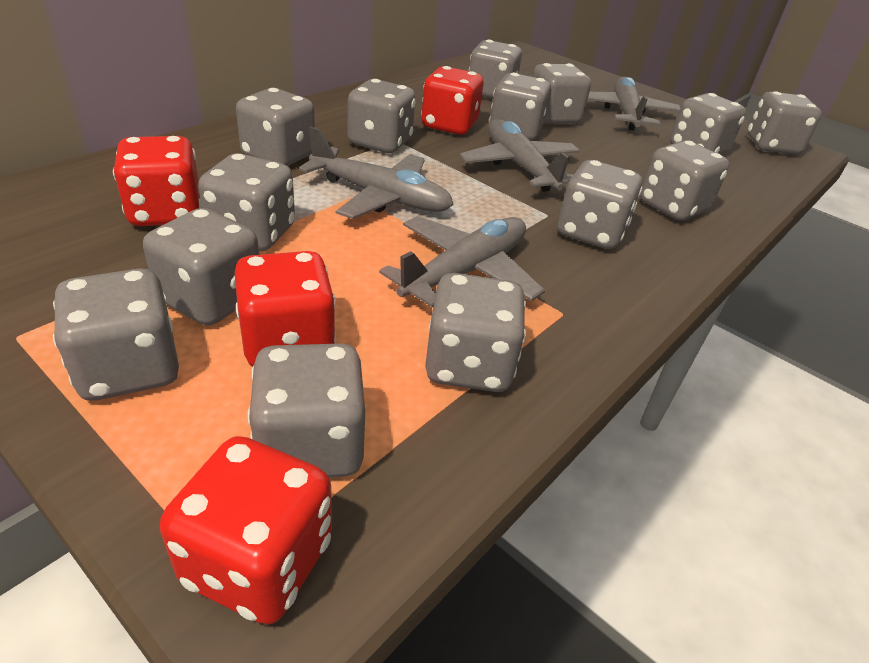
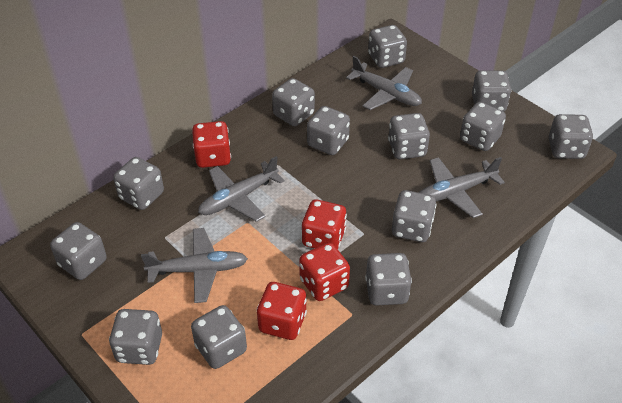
grey dice: [53,268,179,401] [143,208,259,326] [198,153,295,251] [236,88,315,166] [248,343,365,478] [348,79,416,153] [425,273,526,392] [469,40,522,98] [489,73,551,141] [532,63,591,124] [558,160,642,249] [640,140,730,221] [670,93,746,155] [747,91,822,154] = 14 -> [50,222,107,280] [109,309,162,365] [113,157,164,210] [191,305,247,369] [272,78,315,126] [307,106,350,155] [365,253,412,306] [368,25,407,68] [388,113,430,159] [392,190,436,242] [460,102,506,151] [472,70,512,112] [549,114,593,159] = 13

